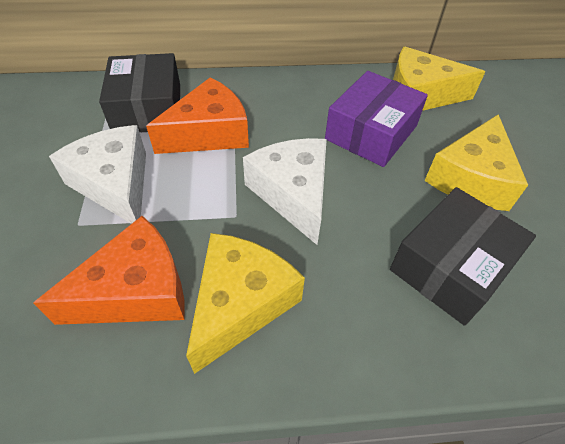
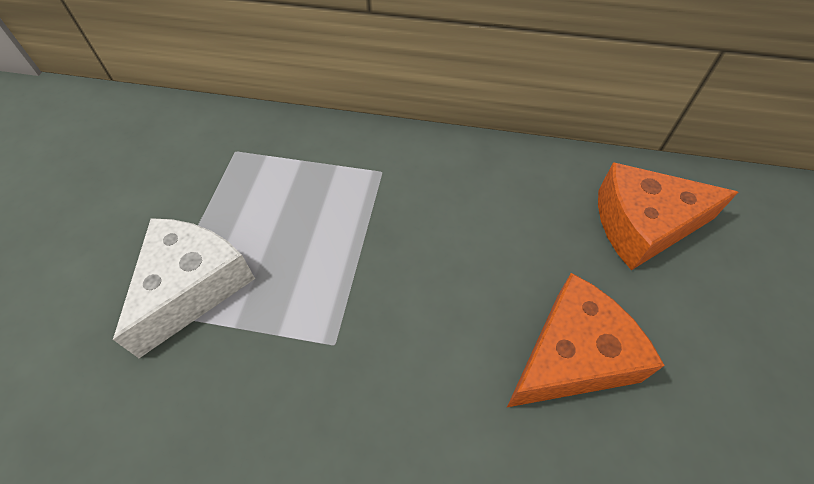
black box: [99,53,180,132] [390,187,536,326] = 2 -> none = 0
purple box: [325,71,428,167] = 1 -> none = 0
white cheese: [49,125,146,224] [243,138,327,245] = 2 -> [113,218,255,358] = 1
yellow cheese: [186,233,305,374] [393,47,485,111] [425,114,528,211] = 3 -> none = 0

